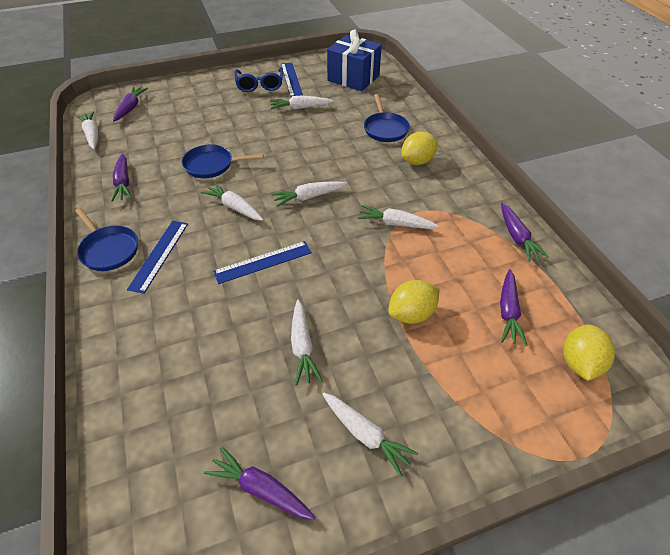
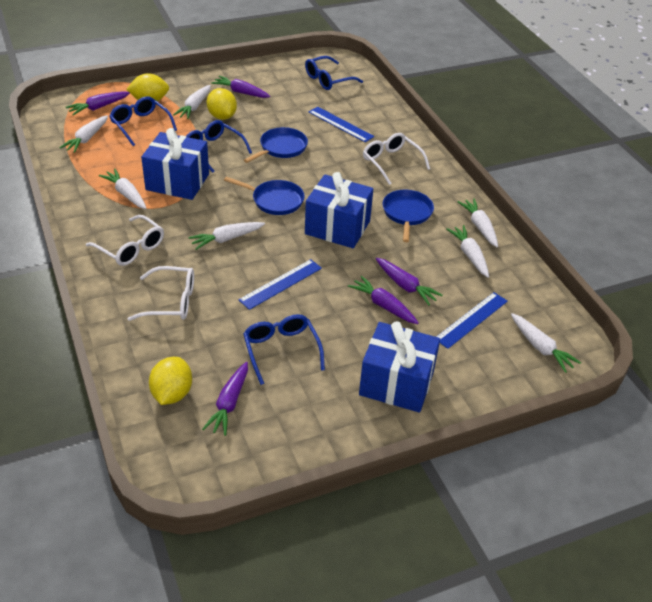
blue gift: [327,29,382,91] = 1 -> [141,128,209,200] [305,172,373,248] [359,321,440,413] = 3
blue glasses: [235,67,283,92] = 1 -> [109,96,177,146] [186,120,252,173] [243,314,325,385] [305,56,363,90] = 4
white glasses: none = 0 -> [86,215,164,266] [128,266,194,321] [363,133,430,185] = 3

